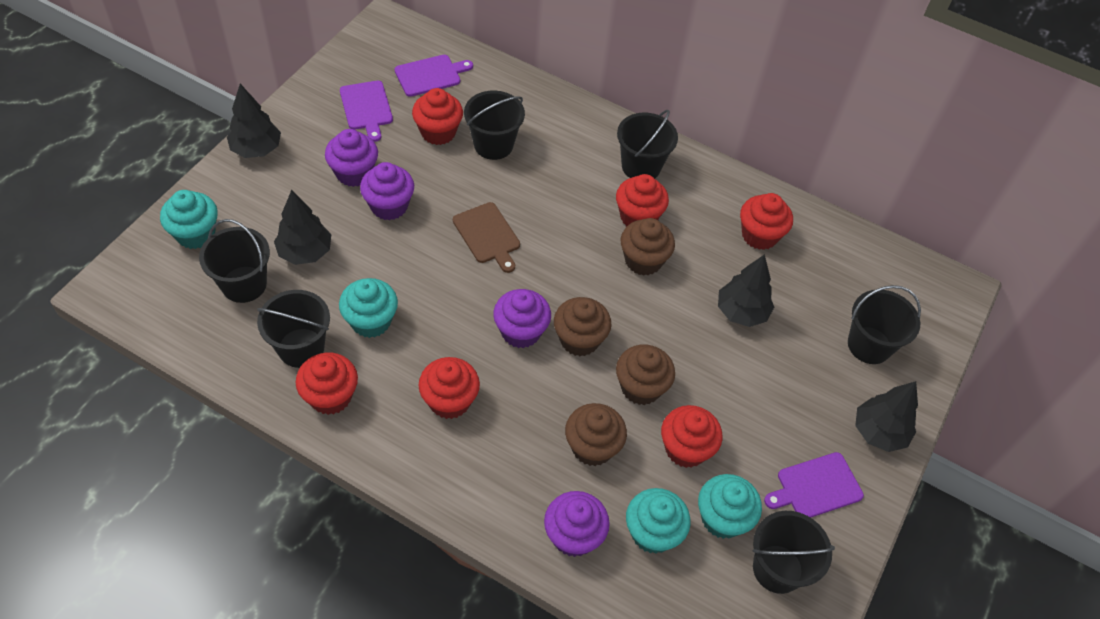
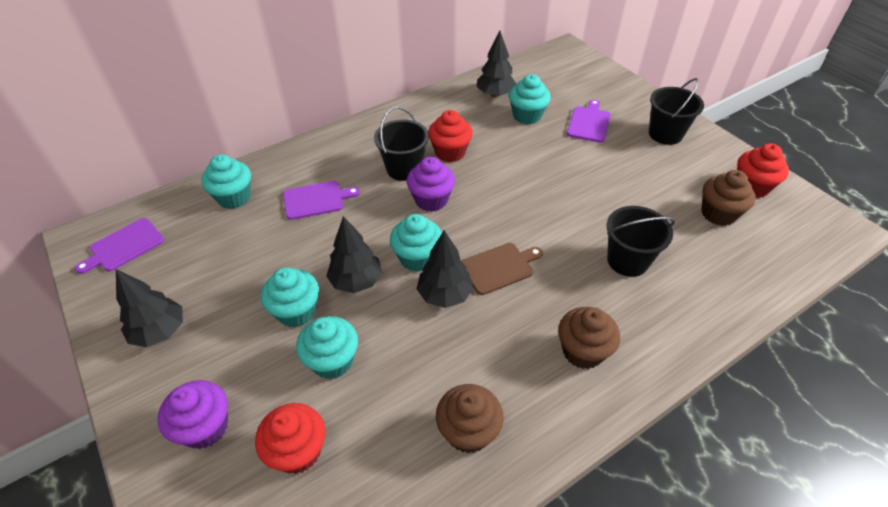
black bucket: [199,219,270,303] [257,290,330,368] [464,91,525,160] [617,110,678,178] [753,511,835,594] [848,285,921,364] = 6 -> [374,107,429,181] [607,206,675,277] [649,78,704,145] = 3
brown cupcake: [554,297,611,356] [565,403,627,466] [616,345,675,405] [621,218,675,276] = 4 -> [436,384,504,453] [558,307,620,369] [701,170,756,226] = 3
purple cupcake: [325,129,378,187] [360,162,414,220] [493,289,551,348] [544,491,610,557] = 4 -> [158,380,228,449] [407,157,455,212] = 2
red cupcake: [296,353,358,415] [412,88,463,145] [418,357,480,419] [616,174,669,227] [661,405,723,468] [740,193,793,250] = 6 -> [255,403,325,474] [428,110,473,162] [737,143,789,198] = 3
turquoise cupcake: [160,190,218,249] [339,278,398,338] [626,488,690,554] [698,474,762,539] = 4 -> [202,154,251,209] [261,267,319,328] [296,316,358,379] [390,214,442,272] [509,74,551,124] = 5

